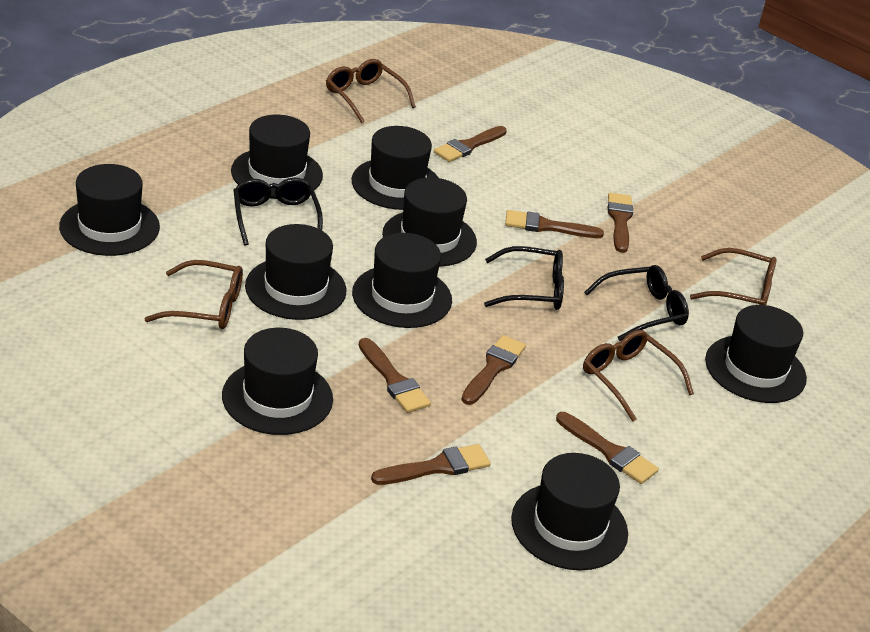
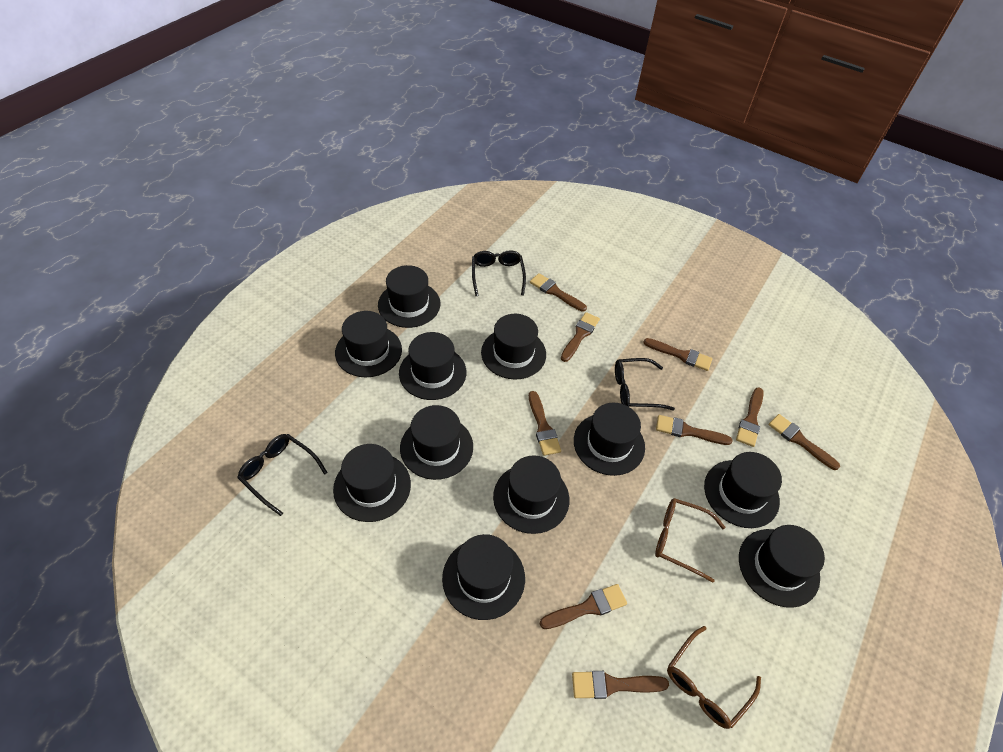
black hat: [59,164,160,256] [222,328,333,435] [231,115,323,199] [245,224,347,320] [351,126,439,210] [352,233,452,328] [382,178,477,267] [511,453,628,570] [705,305,807,403] = 9 -> [333,444,411,522] [335,311,402,377] [378,265,440,328] [399,332,466,400] [400,405,473,480] [442,534,525,620] [481,314,546,379] [493,455,569,534] [574,403,645,476] [704,452,782,528] [739,525,825,608] = 11
brown brush: [359,338,431,413] [371,444,491,485] [434,126,507,162] [461,335,526,405] [505,210,604,238] [556,412,659,484] [608,193,633,253] = 7 -> [529,391,561,456] [530,273,587,312] [539,584,627,629] [561,312,600,362] [572,671,669,699] [643,338,712,371] [656,415,732,445] [736,387,764,447] [769,414,840,470] = 9
brown glasses: [145,260,243,329] [326,59,416,123] [583,330,694,422] [690,248,776,305] = 4 -> [655,498,725,583] [667,626,761,729] = 2

